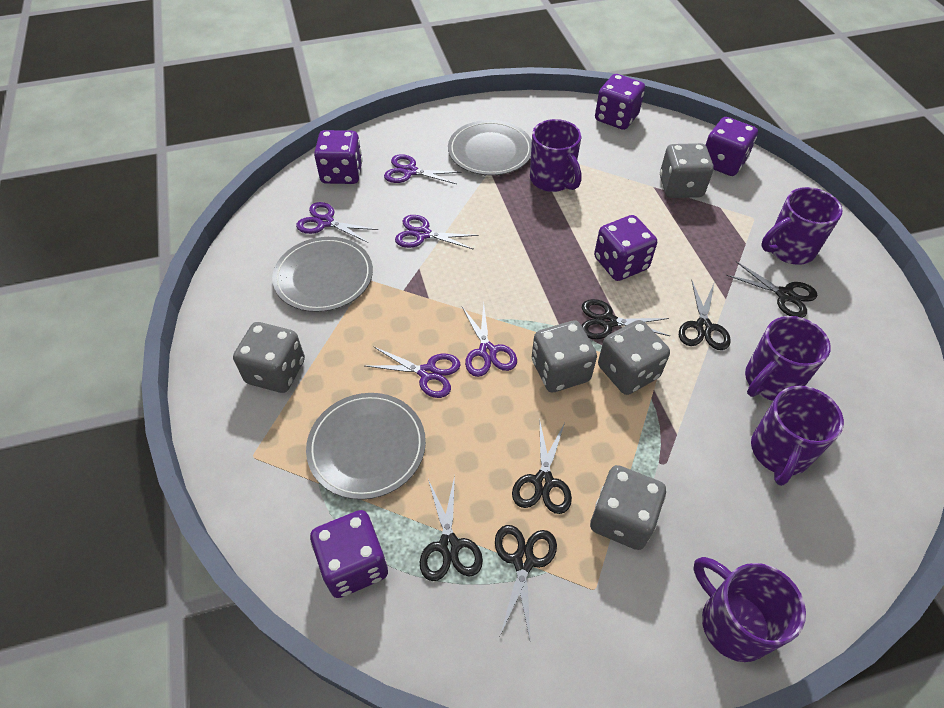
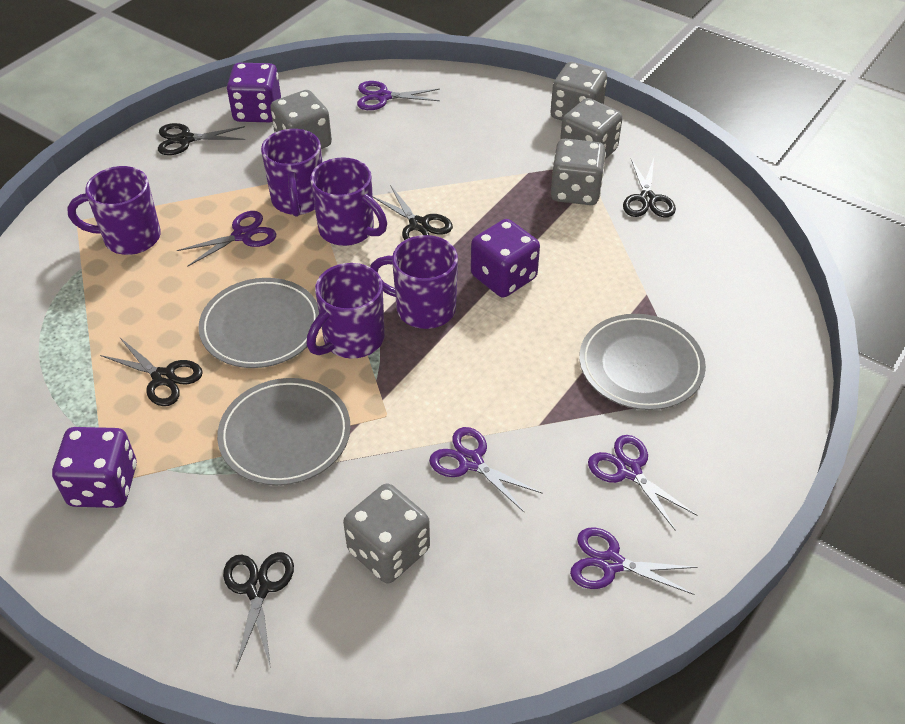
black scissors: [420,475,483,581] [495,525,557,639] [512,419,572,514] [581,299,670,339] [679,281,731,350] [726,261,817,318] = 6 -> [100,338,203,406] [158,123,245,155] [223,552,294,669] [373,185,453,240] [623,159,676,217] = 5
purple dice: [310,510,388,598] [314,130,363,184] [594,215,657,281] [595,74,645,130] [706,117,758,176] = 5 -> [52,427,137,508] [227,63,281,122] [471,219,540,298] = 3

